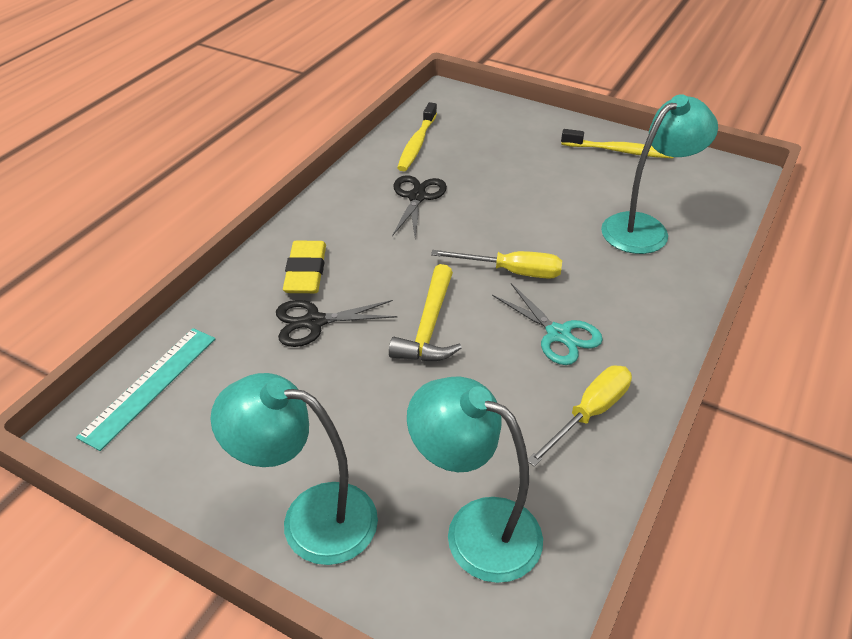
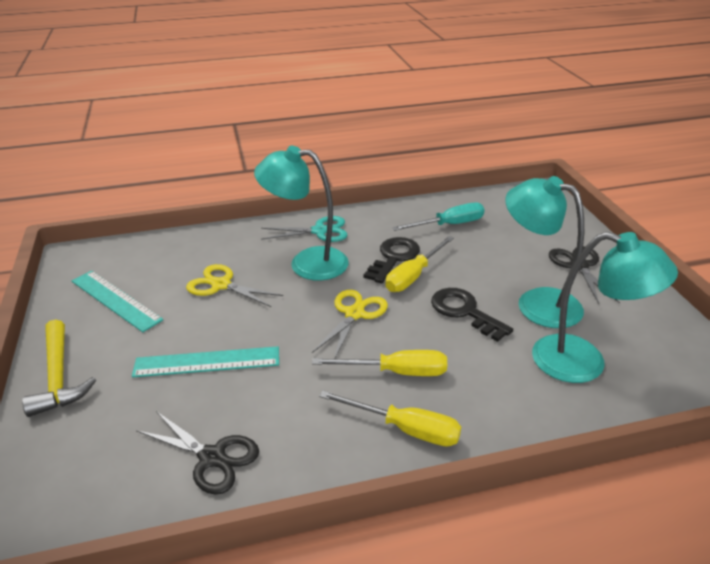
black key: none = 0 -> [364,237,420,284] [431,288,513,342] = 2
turquoise ruler: [76,328,215,451] = 1 -> [72,271,163,332] [132,346,279,378] = 2
turquoise screwdriver: none = 0 -> [392,202,485,231] = 1
yellow eraser: [283,241,326,293] = 1 -> none = 0
yellow scissors: none = 0 -> [186,264,283,307] [312,290,388,359] = 2
yellow screwdriver: [431,250,562,279] [528,366,632,467] = 2 -> [312,350,447,376] [319,391,461,447] [385,236,454,292] = 3
yellow toothbrush: [397,102,437,171] [561,129,673,158] = 2 -> none = 0

